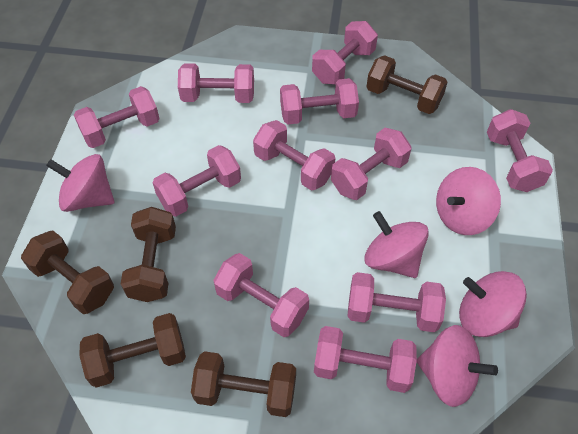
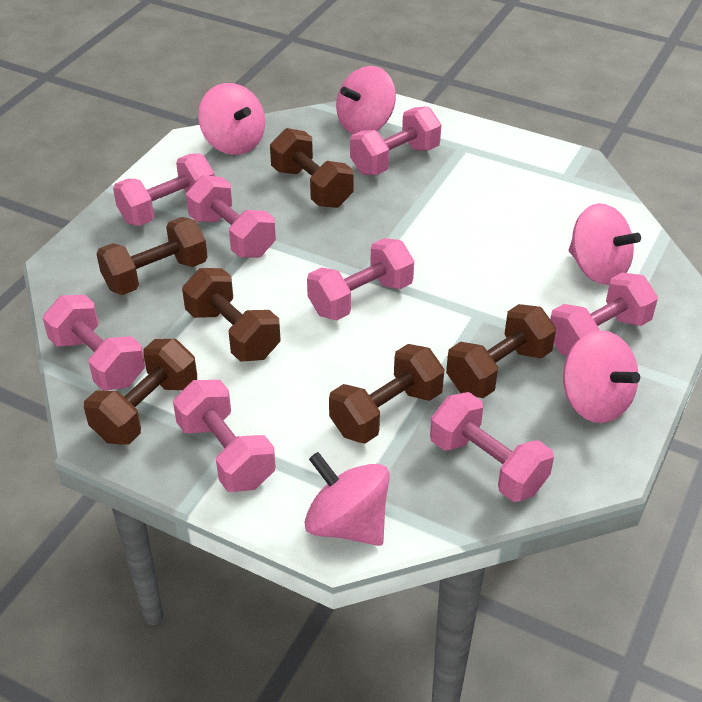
brown dumbbell: [21,230,114,314] [79,313,186,388] [121,207,176,302] [191,351,296,417] [366,55,447,114] = 5 -> [84,339,197,445] [96,217,208,295] [182,268,280,362] [270,128,354,208] [329,344,444,444] [446,304,556,398] = 6
pink dumbbell: [74,86,160,148] [153,145,241,217] [178,63,254,103] [213,253,309,337] [253,120,335,191] [280,78,359,125] [312,21,378,84] [314,326,417,393] [331,128,411,200] [347,272,446,332] [487,109,553,192] = 11 -> [42,295,145,391] [113,154,215,226] [173,380,276,492] [186,175,276,258] [307,238,414,321] [350,106,442,175] [430,392,554,502] [550,273,658,356] = 8

